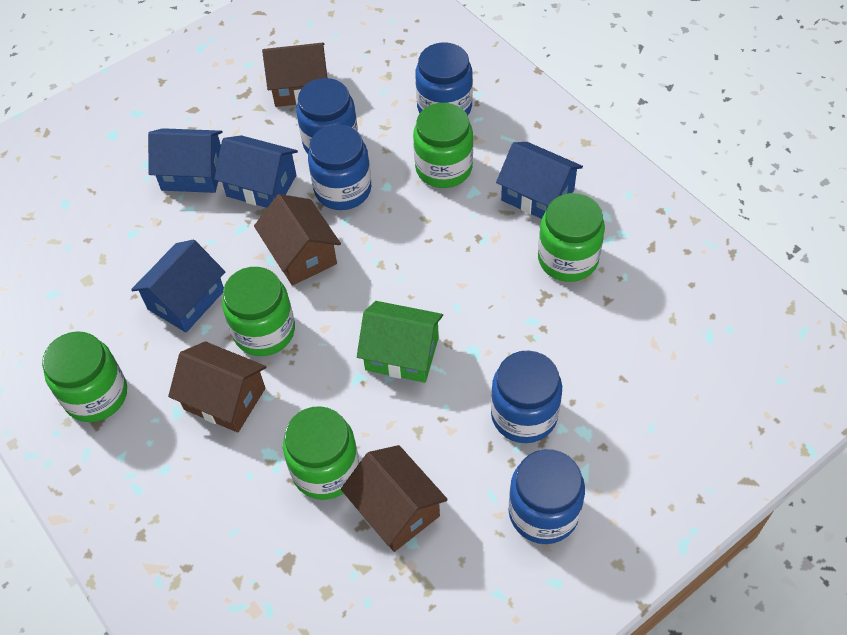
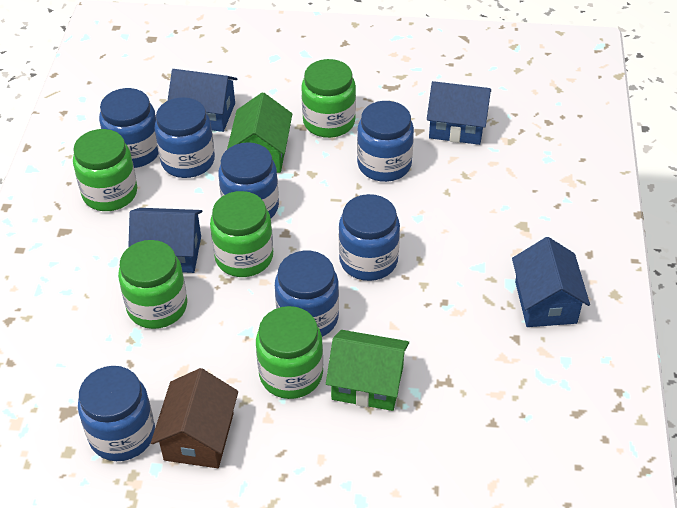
blue jar: [296,78,358,154] [308,124,371,210] [415,43,473,115] [491,350,562,443] [509,449,585,544] = 5 -> [78,366,155,461] [99,88,159,168] [154,97,215,178] [218,142,279,218] [275,251,339,337] [339,194,400,281] [357,101,414,182] = 7
brown house: [168,341,266,433] [254,194,341,286] [262,43,327,107] [341,445,448,552] = 4 -> [151,368,238,468] = 1
green house: [357,301,443,383] = 1 -> [227,92,292,173] [326,330,409,411] = 2

